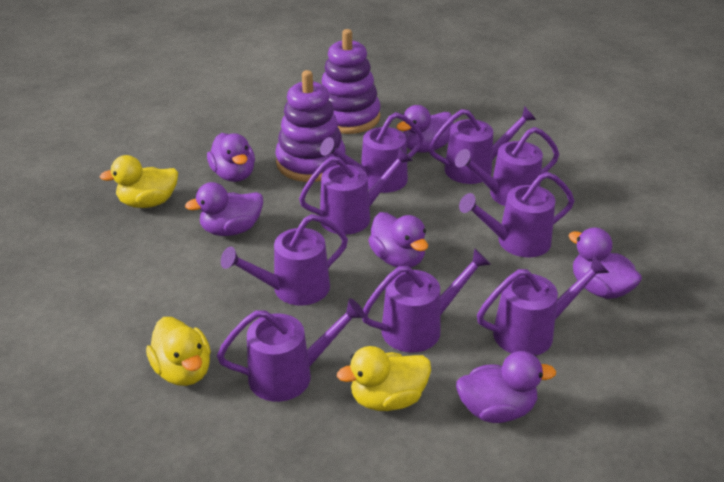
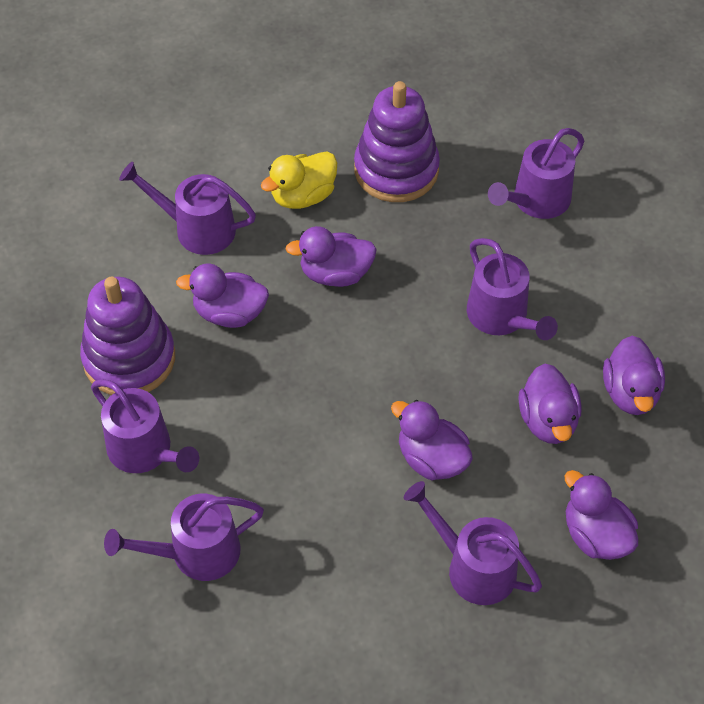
purple watering can: [217,298,366,402] [221,214,348,306] [299,147,413,235] [320,112,424,193] [362,248,491,353] [429,106,536,184] [455,127,559,206] [459,172,575,257] [477,255,609,356] = 9 -> [91,379,199,473] [104,494,264,581] [119,162,256,255] [404,481,542,605] [467,238,558,340] [488,128,584,219] = 6
yellow duck: [100,155,178,208] [146,317,211,386] [337,346,431,411] = 3 -> [261,151,337,209] = 1

